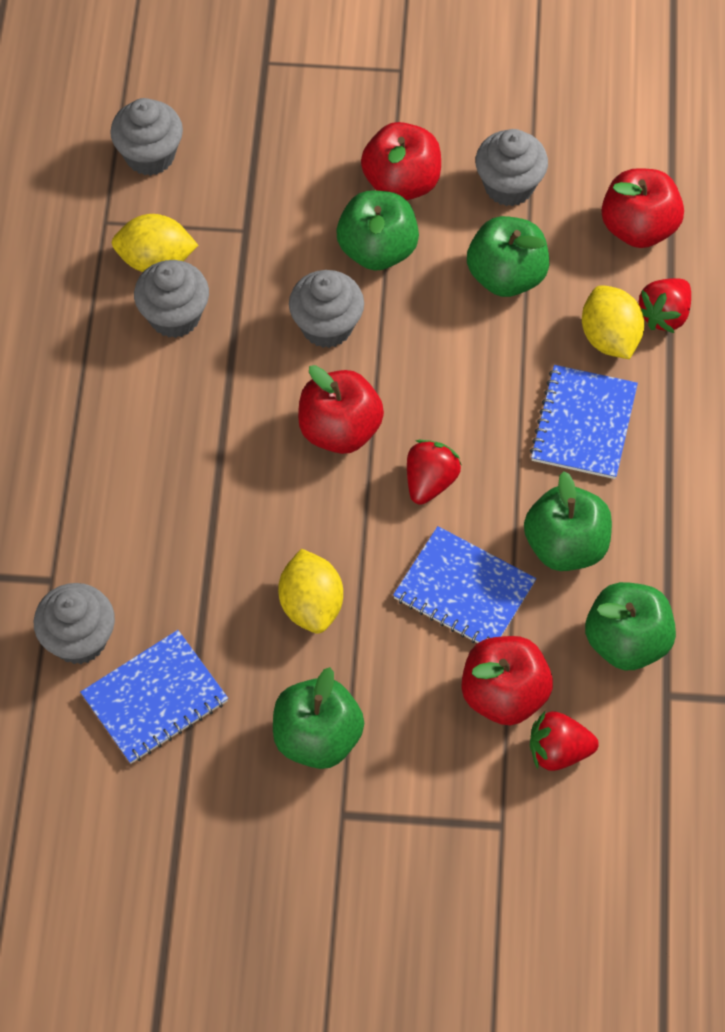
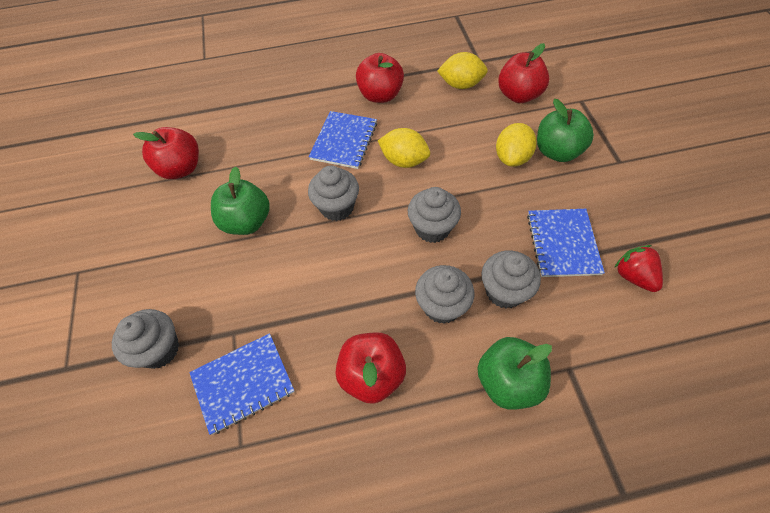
green apple: [273,667,364,769] [336,190,419,271] [467,216,549,297] [524,472,612,571] [585,582,676,670] = 5 -> [211,166,270,235] [477,337,552,409] [537,99,594,162] = 3
red strawberry: [407,440,461,505] [530,711,599,771] [639,278,691,333] = 3 -> [614,245,663,292] = 1

